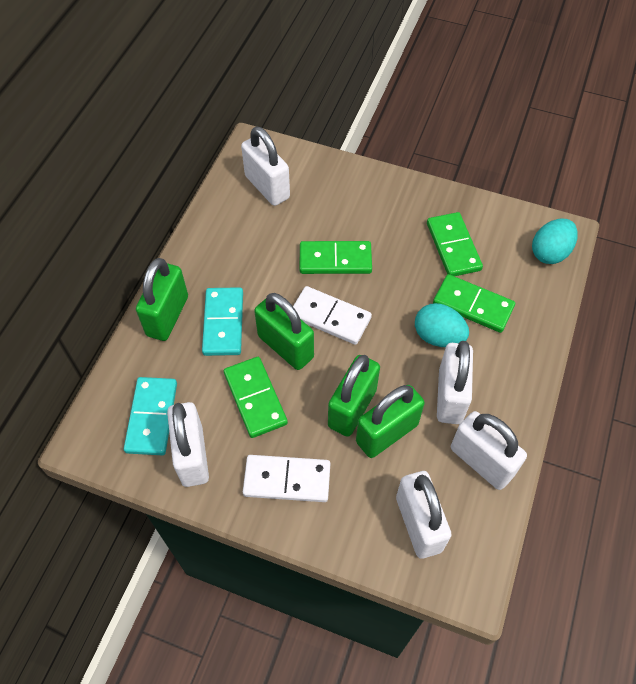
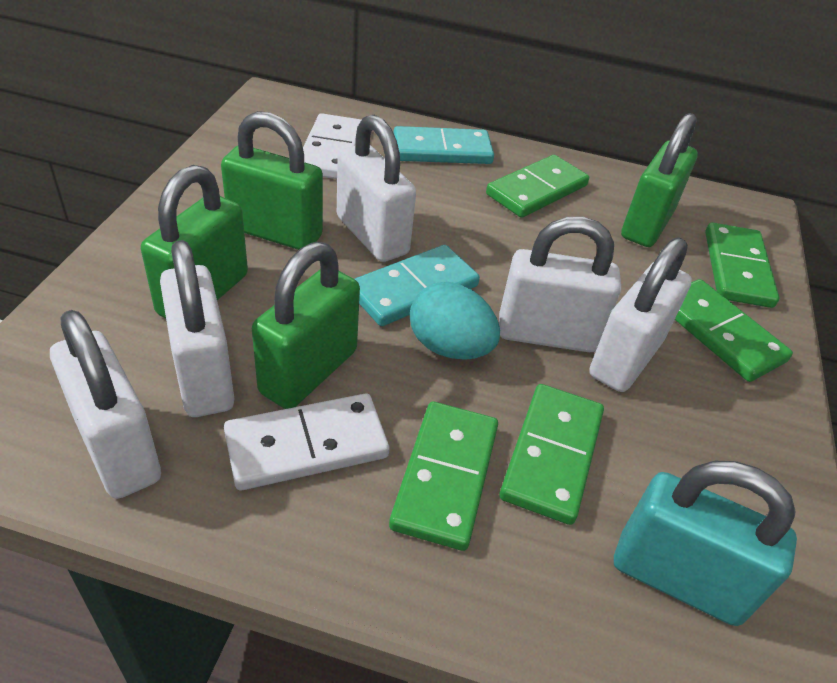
green domino: [224,357,288,438] [300,241,372,274] [427,212,483,276] [433,274,515,333] = 4 -> [389,401,498,551] [486,155,589,218] [500,384,604,525] [675,279,793,382] [705,222,779,308] = 5
turquoise egg: [415,303,469,347] [532,219,578,264] = 2 -> [410,282,500,360] = 1
turquoise padlock: none = 0 -> [614,461,797,626] = 1

